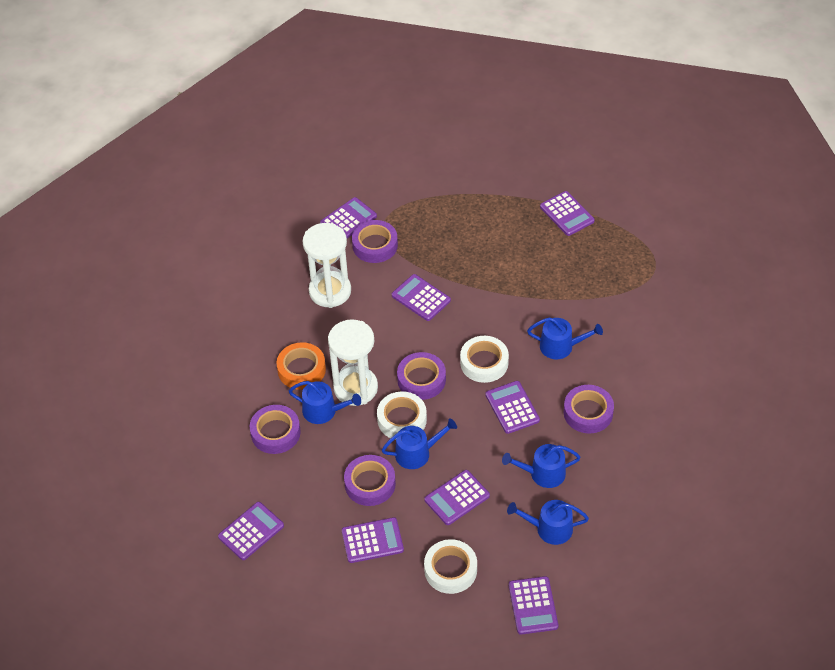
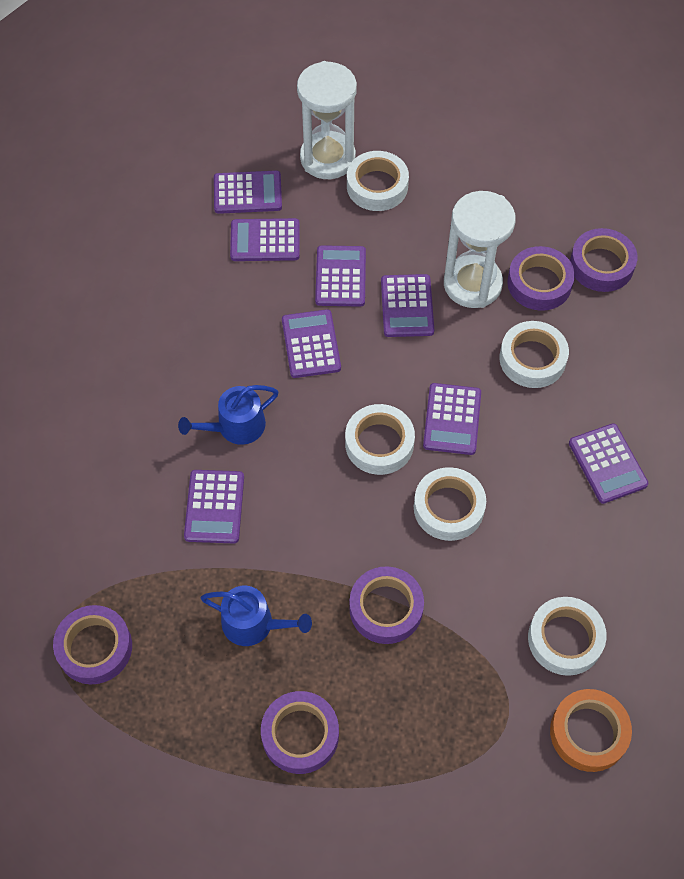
blue watering can: [289,381,361,424] [382,418,457,469] [502,444,581,488] [507,500,589,545] [527,317,603,359] = 5 -> [178,385,279,445] [201,586,312,646] = 2
white tape: [377,392,427,440] [424,539,477,594] [460,336,509,383] = 3 -> [345,404,415,475] [347,151,409,211] [414,467,486,541] [499,321,569,388] [528,597,607,676] = 5

